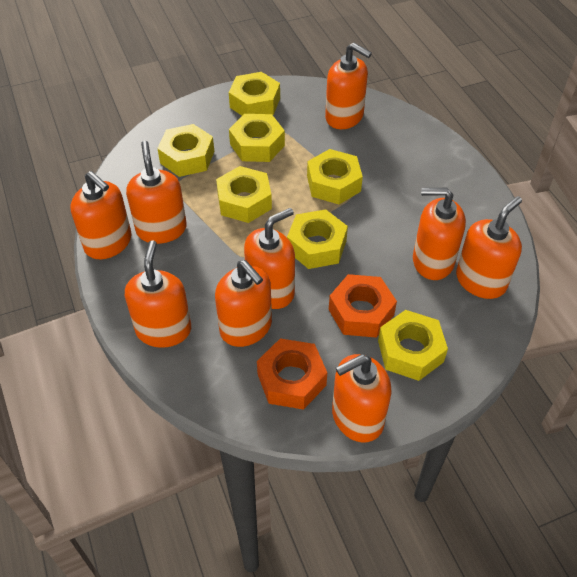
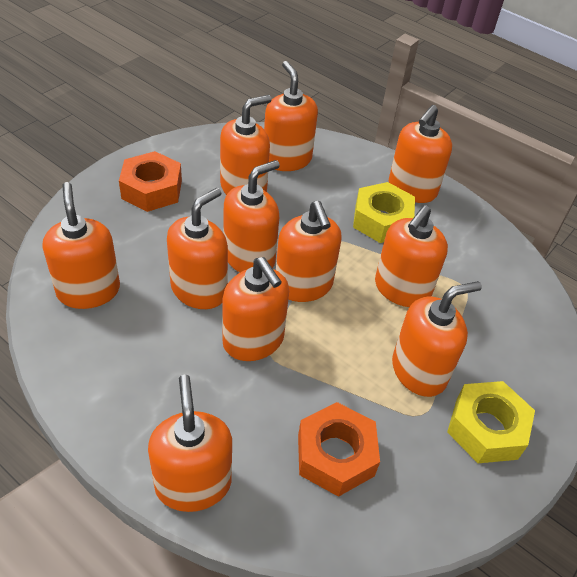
orange soap dispenser: [71,171,131,259] [125,240,191,348] [126,141,187,244] [215,260,272,347] [244,208,295,309] [325,43,372,129] [332,354,392,443] [413,188,466,280] [456,196,522,299] = 9 -> [43,182,120,309] [148,375,232,512] [167,188,228,309] [220,95,272,195] [223,257,289,361] [224,160,280,272] [264,61,318,171] [276,201,341,302] [375,205,448,307] [389,105,452,203] [392,281,482,397] = 11
yellow nut: [157,124,214,177] [216,166,272,223] [229,72,280,116] [229,114,285,162] [287,209,348,269] [307,149,363,204] [378,310,448,381] = 7 -> [353,182,415,243] [447,381,535,463] = 2

